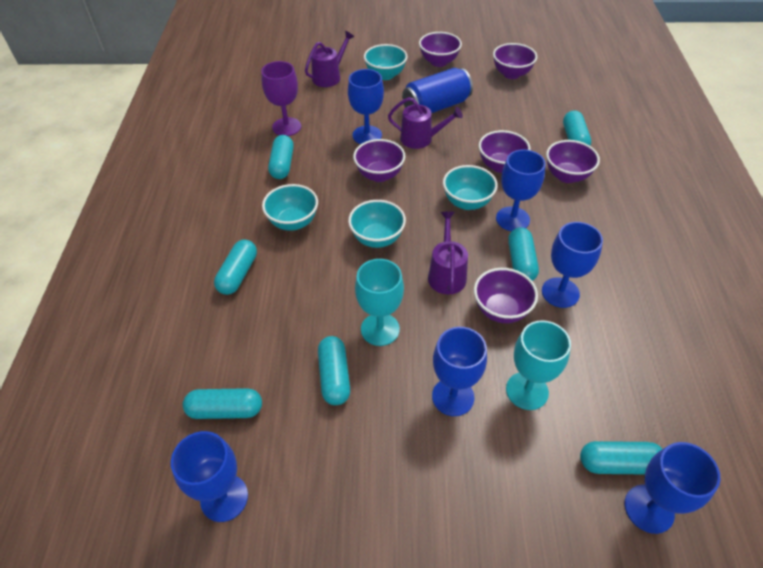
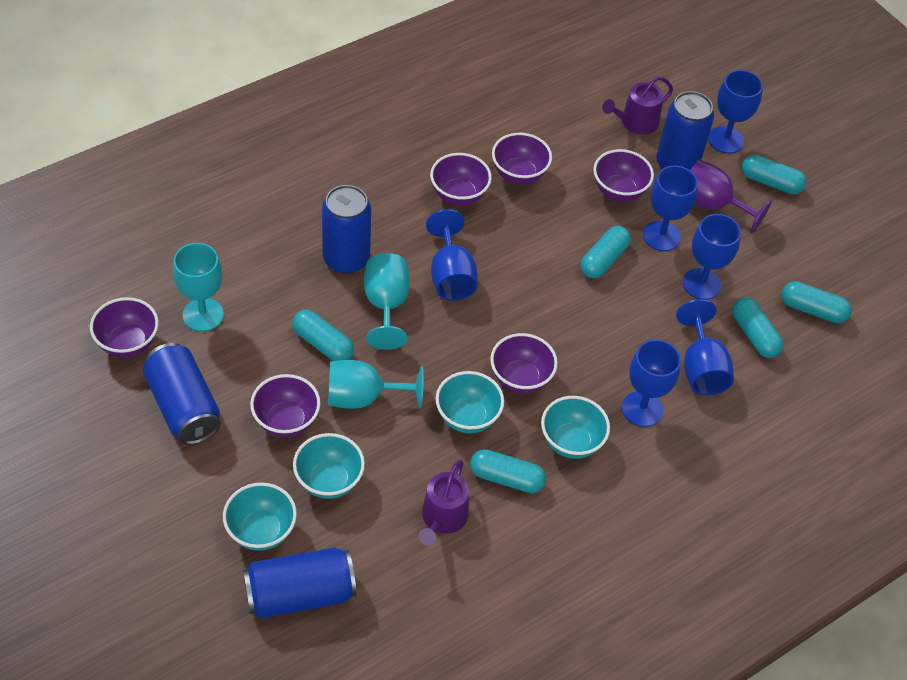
blue can: [402,68,473,113] = 1 -> [143,343,221,445] [243,547,356,619] [322,185,371,274] [656,91,714,170] = 4
purple watering can: [305,31,354,87] [388,97,463,149] [428,212,468,294] = 3 -> [418,460,469,545] [602,76,673,135] = 2
turquoise capsule: [183,388,262,419] [214,240,257,295] [268,135,294,179] [318,336,350,405] [508,227,539,281] [563,110,591,145] [580,441,662,474] = 7 -> [292,310,354,361] [470,449,546,493] [581,226,631,278] [732,297,783,358] [742,154,807,194] [781,281,852,323] = 6
turquoise goblet: [355,259,404,346] [506,320,571,410] = 2 -> [173,243,224,331] [328,360,424,409] [364,253,410,350] = 3

